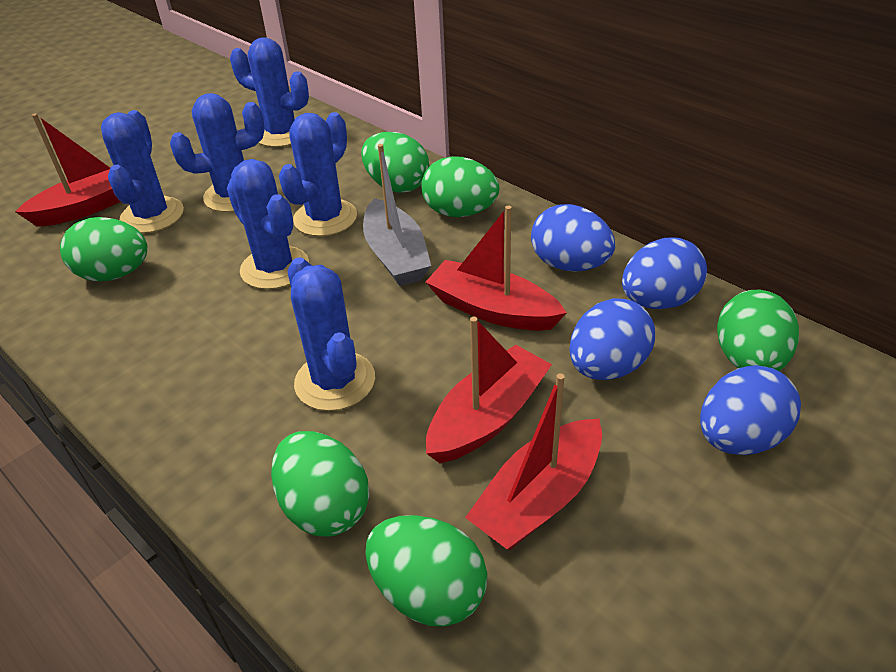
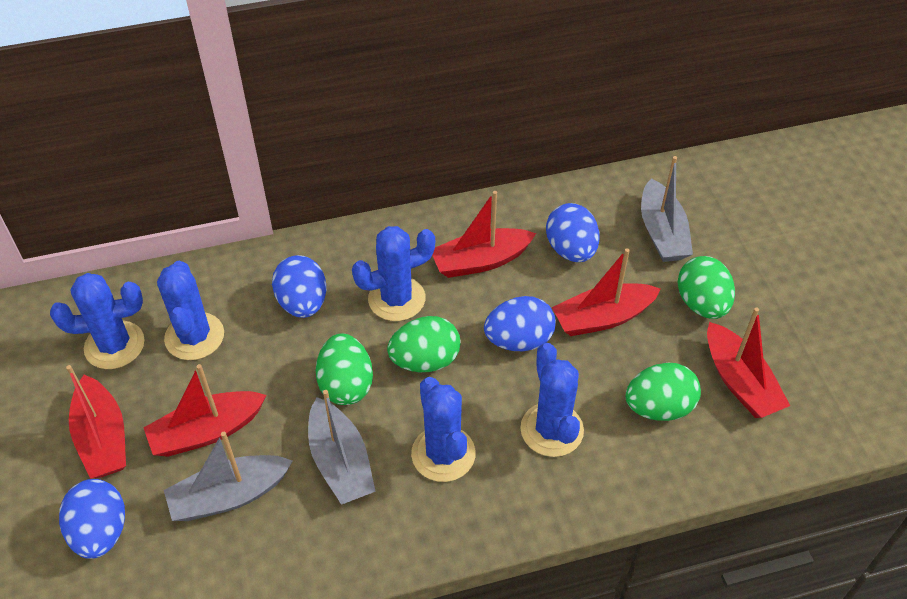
blue cactus: [101,110,184,233] [170,93,265,212] [227,159,309,289] [230,37,309,147] [279,112,357,236] [288,257,375,411] = 6 -> [50,273,145,369] [157,261,224,360] [352,226,435,321] [411,377,476,482] [520,343,584,457] = 5
green egg: [60,217,148,281] [271,431,369,537] [361,132,429,193] [365,515,487,627] [421,156,499,217] [717,290,799,371] = 6 -> [316,334,373,405] [387,316,461,372] [625,363,701,421] [677,256,735,319] = 4
grey boat: [363,144,431,286] = 1 -> [164,432,293,521] [308,390,376,505] [641,156,693,262] = 3
red boat: [15,113,121,227] [426,206,567,331] [426,317,552,463] [465,373,602,550] = 4 -> [66,365,126,479] [143,364,266,457] [432,191,536,278] [552,248,661,336] [707,307,790,418] = 5

